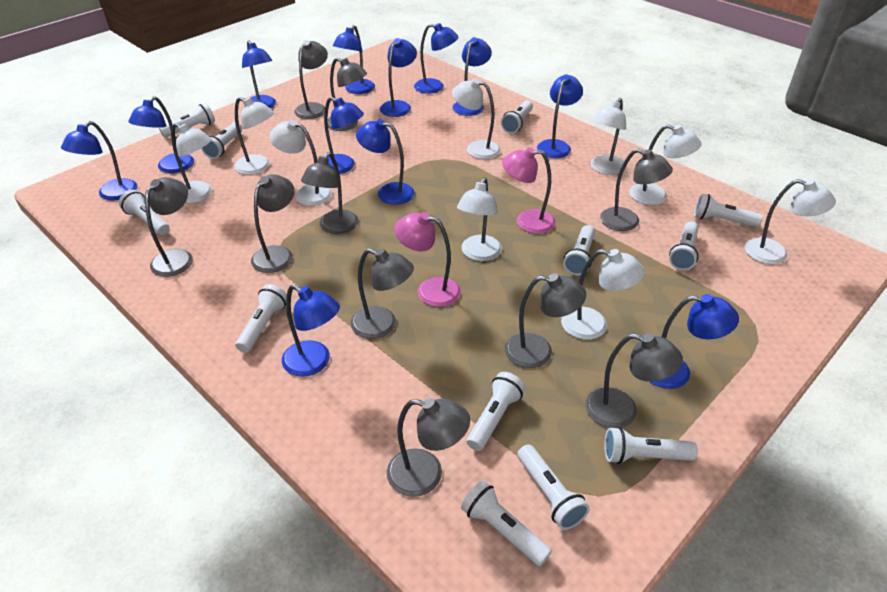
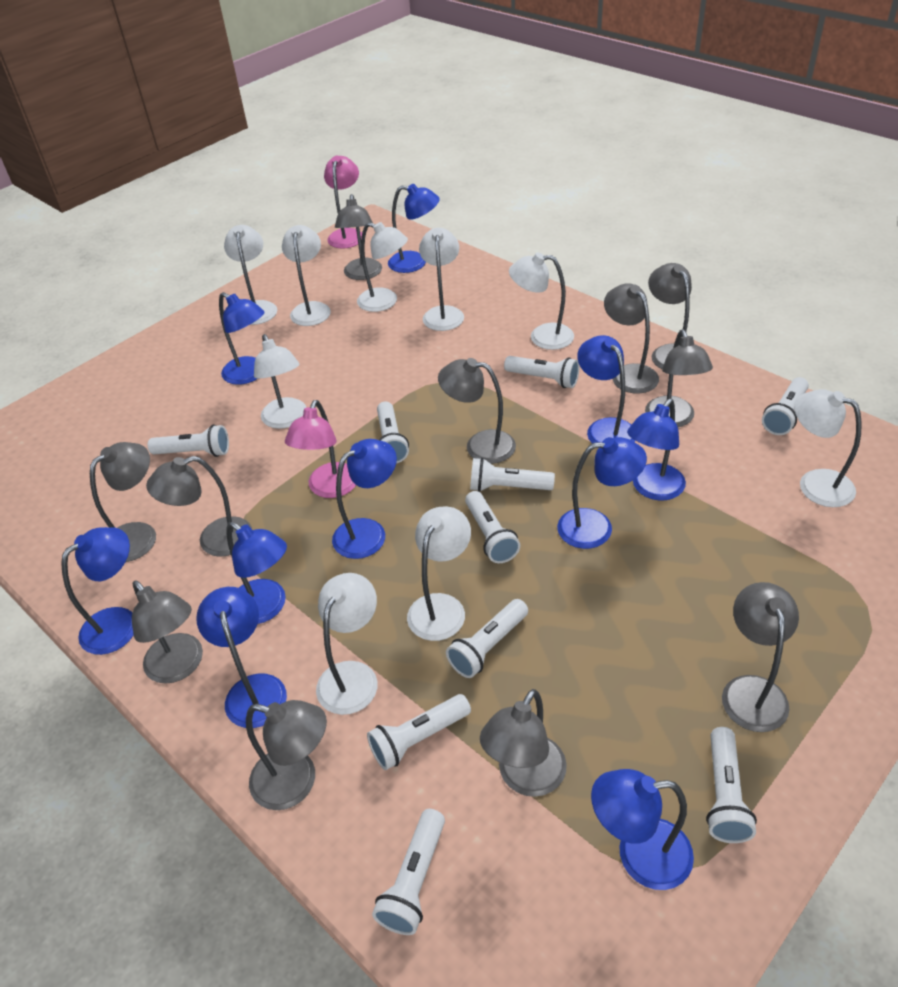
blue lamp: [61,121,138,200] [128,96,194,173] [242,40,276,108] [282,284,340,377] [324,97,364,174] [333,25,375,94] [356,119,414,205] [380,38,417,117] [414,23,458,94] [453,37,492,116] [537,74,583,158] [651,294,739,389] = 12 -> [61,527,134,655] [196,587,287,728] [219,292,265,385] [226,522,287,624] [332,439,397,559] [388,184,440,273] [557,437,647,549] [577,335,635,444] [591,769,694,890] [627,399,686,501] = 10
grey lamp: [145,177,193,277] [251,174,294,273] [294,40,328,119] [301,152,358,234] [328,58,367,131] [350,248,414,339] [387,398,470,497] [505,273,586,368] [585,333,683,428] [600,149,673,231] = 10 -> [90,442,156,562] [132,581,203,684] [146,456,252,557] [246,700,327,810] [335,194,382,280] [438,358,516,464] [480,689,567,797] [604,283,659,394] [645,330,713,427] [648,263,692,369] [722,582,799,732] = 11
white flashlight: [119,190,170,235] [159,103,215,138] [201,122,242,159] [235,284,287,353] [461,480,552,566] [467,372,525,451] [501,100,533,133] [517,445,590,530] [563,225,595,275] [604,427,698,464] [669,221,699,270] [694,194,763,227] = 12 -> [148,425,229,457] [367,694,471,770] [372,809,445,935] [377,401,409,463] [446,599,528,678] [465,491,520,563] [470,458,555,492] [504,356,579,388] [706,727,757,843] [762,377,809,435] = 10

